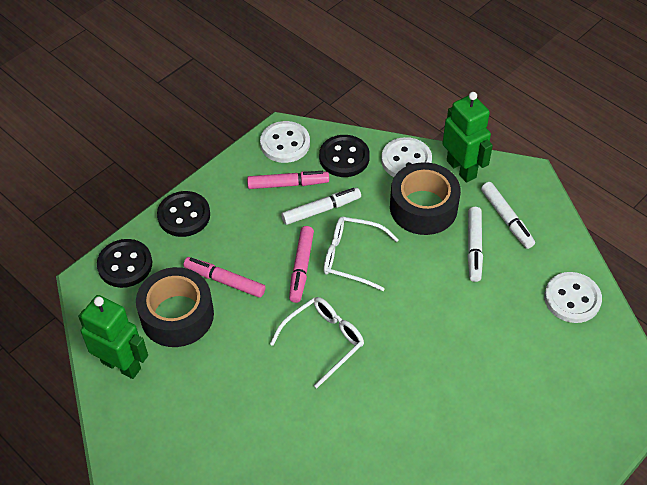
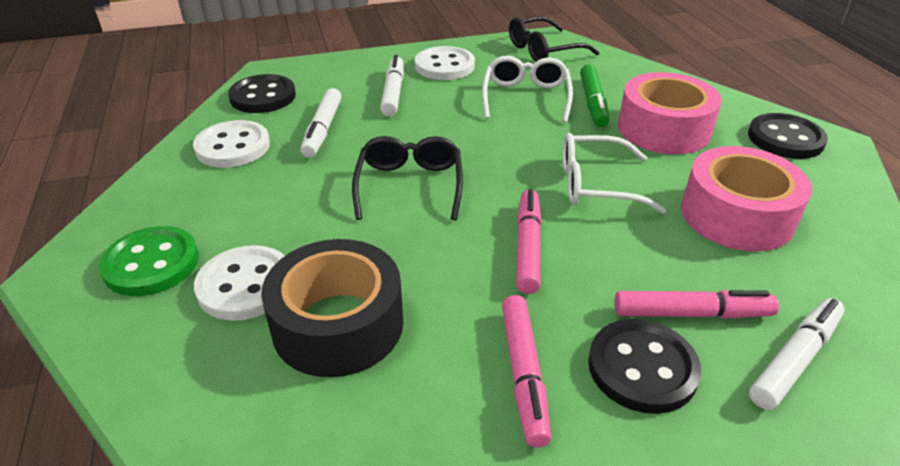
black glasses: none = 0 -> [352,136,463,221] [509,16,600,62] = 2
black tape: [136,267,214,347] [390,162,461,235] = 2 -> [261,239,403,377] = 1
green button: none = 0 -> [99,226,199,296] = 1
green marker: none = 0 -> [580,64,609,127] = 1
green robot: [78,295,148,379] [442,92,493,183] = 2 -> none = 0
pink tape: none = 0 -> [618,72,722,154] [681,146,812,251] = 2

